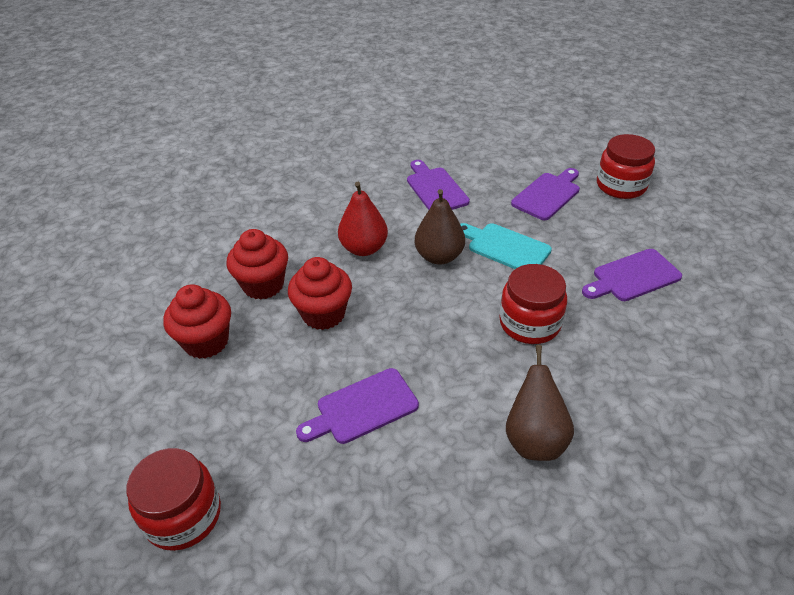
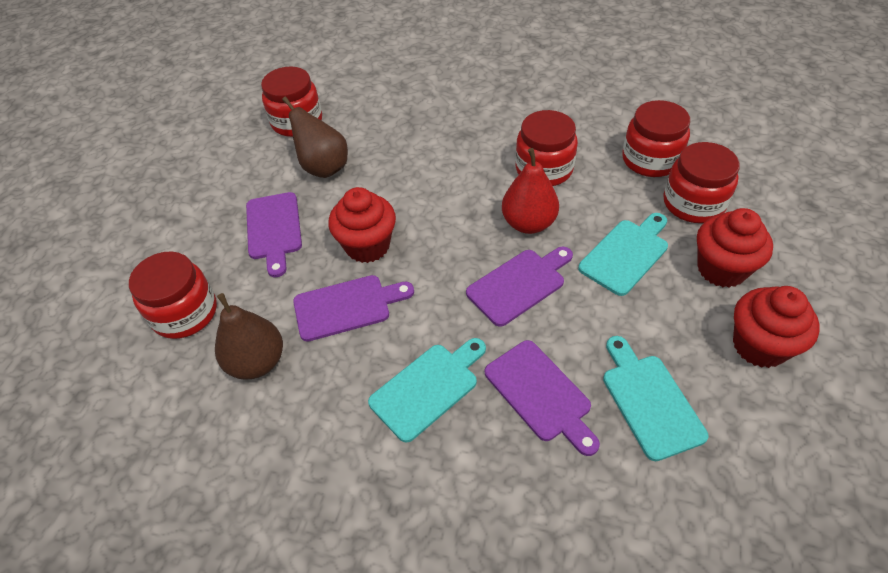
red jar: [126,448,221,551] [499,264,567,344] [597,134,655,199] = 3 -> [129,251,217,339] [261,67,322,137] [515,110,578,186] [622,100,690,177] [663,142,740,223] = 5
turquoise cutting board: [460,223,552,269] = 1 -> [368,338,486,443] [578,213,668,296] [603,336,708,461] = 3

